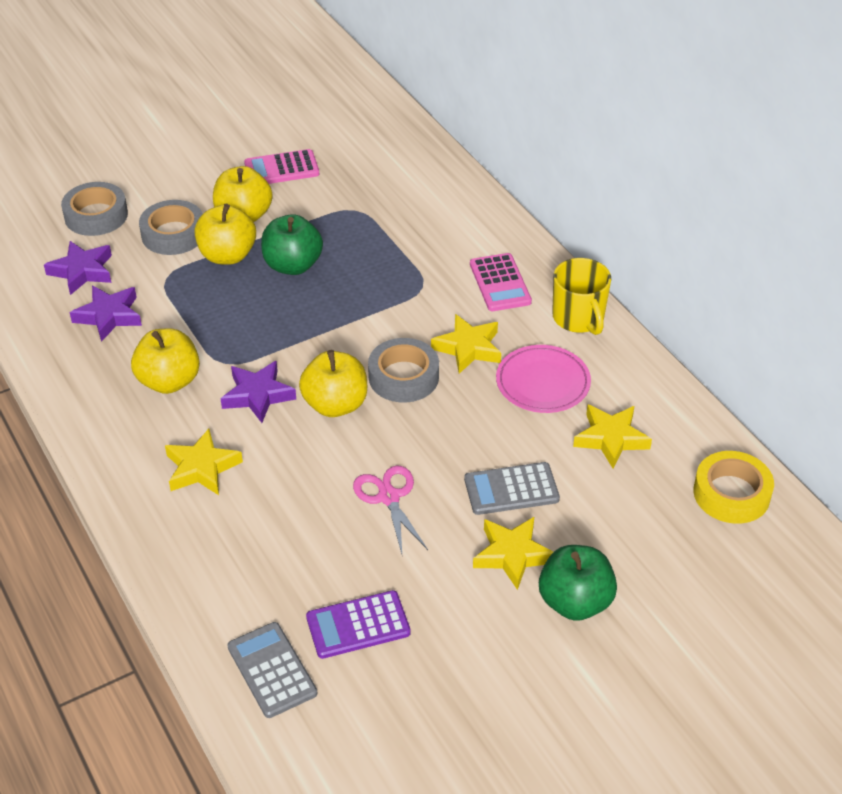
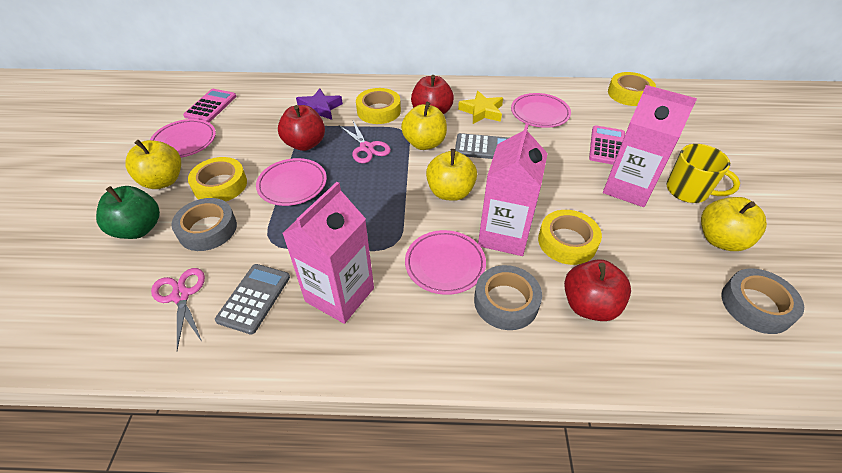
green apple: [261,214,323,275] [539,545,617,621] = 2 -> [96,186,160,239] = 1
pink carton: none = 0 -> [282,182,374,324] [478,123,548,256] [603,85,697,207] = 3
pink plate: [496,345,591,413] = 1 -> [150,119,216,158] [256,158,327,206] [405,230,486,295] [511,93,571,128] = 4
pink scissors: [353,466,428,554] = 1 -> [151,268,205,350] [339,121,391,163] = 2
purple calculator: [306,590,411,659] = 1 -> none = 0
purple star: [44,241,112,295] [70,286,142,342] [221,361,296,423] = 3 -> [296,88,343,120] = 1
red apple: none = 0 -> [278,105,325,151] [411,75,454,115] [564,259,631,321] = 3
yellow star: [165,429,243,495] [431,314,501,374] [473,517,553,590] [573,405,652,468] = 4 -> [458,91,503,124] = 1
yellow tape: [693,451,774,524] = 1 -> [188,157,247,202] [356,88,401,124] [538,210,602,265] [608,72,656,106] = 4

